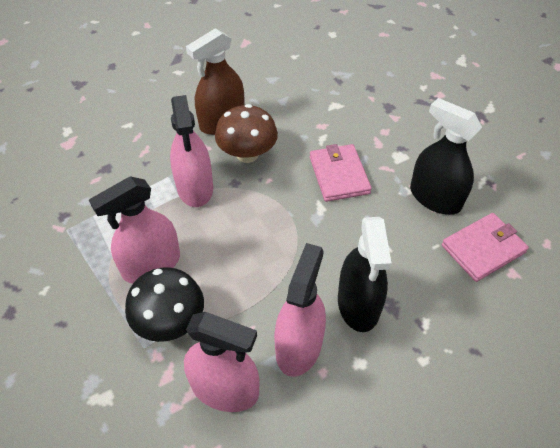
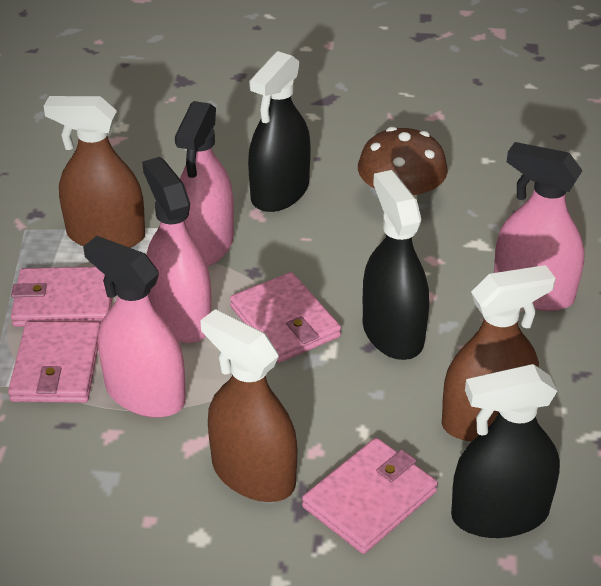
black mushroom: [125,267,204,342] = 1 -> none = 0
black spray bottle: [338,217,392,332] [410,98,482,215] = 2 -> [248,51,311,212] [363,170,429,360] [451,364,560,538] = 3
brown spray bottle: [186,28,244,135] = 1 -> [44,96,145,248] [200,309,297,502] [442,265,556,442] = 3
pink wallet: [310,144,372,202] [442,213,529,282] = 2 -> [8,321,100,403] [11,267,112,327] [230,272,341,363] [302,438,438,554] = 4

